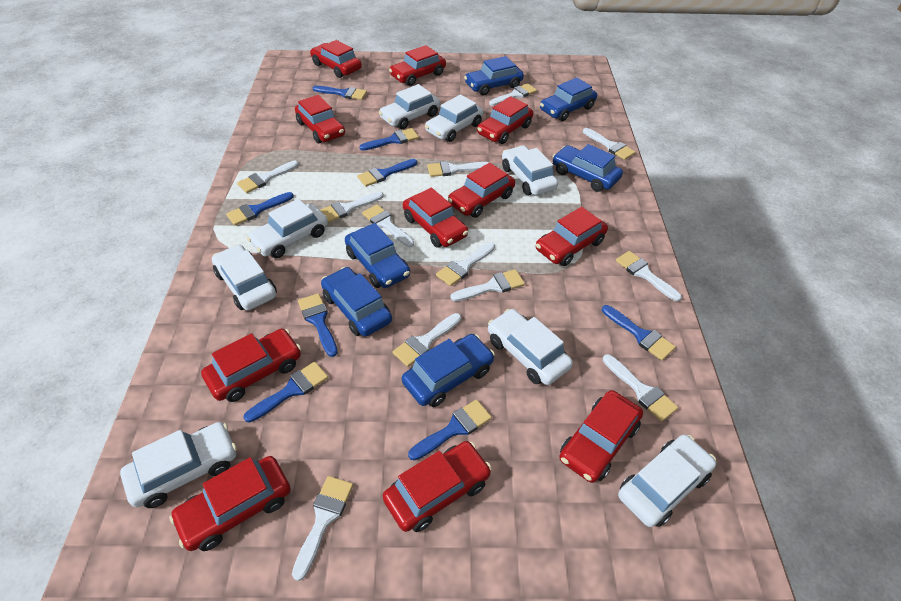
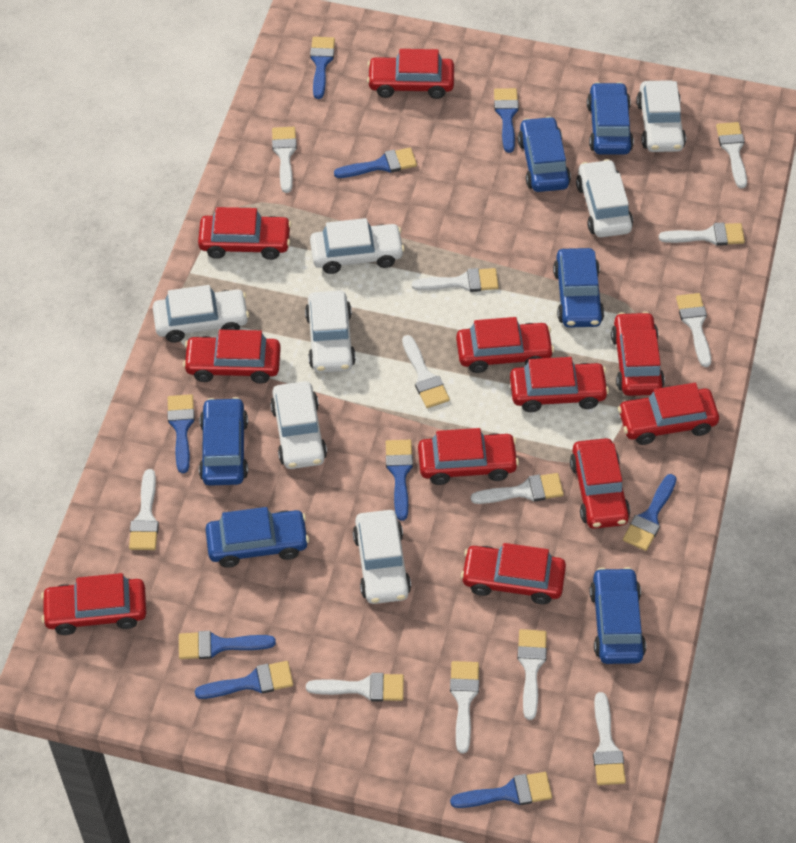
blue brush: [226,192,294,226] [243,362,328,423] [298,293,338,357] [313,86,367,100] [357,159,417,187] [359,128,419,150] [408,399,492,460] [602,305,676,361] = 8 -> [167,394,195,473] [179,631,276,659] [195,661,293,699] [310,37,335,99] [334,148,417,178] [386,440,413,520] [450,772,552,808] [494,88,519,153] [623,474,677,551] = 9
white car: [120,422,237,508] [212,244,277,310] [247,198,328,258] [379,84,440,129] [425,95,484,142] [488,309,573,385] [502,145,558,195] [618,435,716,527] = 8 -> [153,285,249,342] [270,381,327,469] [305,290,356,373] [310,218,405,274] [353,510,411,604] [576,159,633,237] [636,80,686,152] = 7

